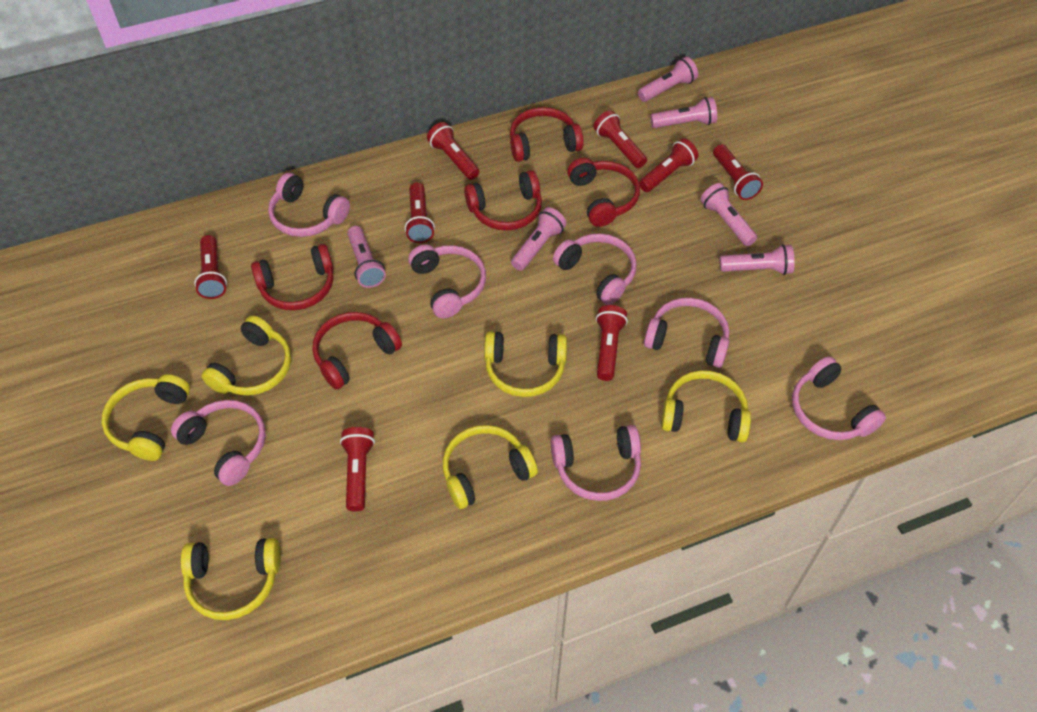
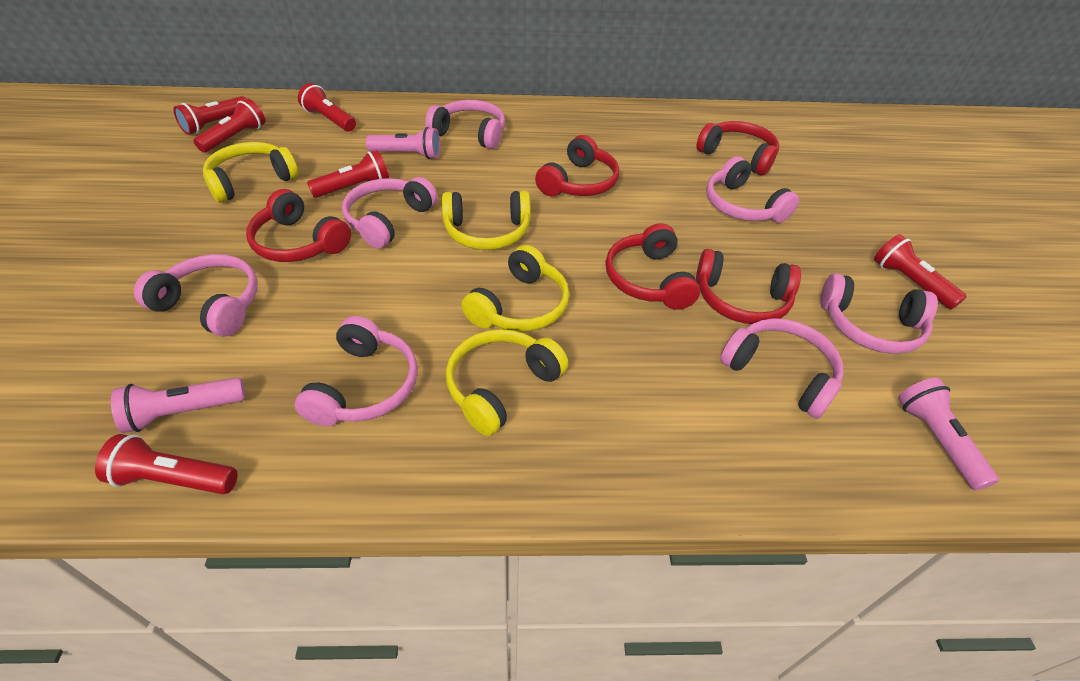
pink flashlight: [347,226,386,288] [511,207,567,271] [638,57,698,102] [650,97,717,128] [700,183,757,246] [719,244,795,275] = 6 -> [111,377,245,433] [366,127,440,159] [898,378,999,491] = 3
red flashlight: [194,235,227,299] [340,427,375,512] [405,182,435,243] [427,122,479,180] [594,110,647,168] [596,305,628,381] [639,138,698,192] [713,144,763,200] = 8 -> [95,434,238,494] [173,96,246,135] [193,98,265,153] [298,83,356,132] [307,150,389,198] [874,234,967,309] = 6
yellow headphones: [102,374,190,461] [181,538,281,620] [201,316,291,396] [443,425,538,509] [484,331,567,397] [661,370,751,443] = 6 -> [203,142,299,203] [442,191,531,250] [446,329,568,436] [461,245,569,332] = 4

